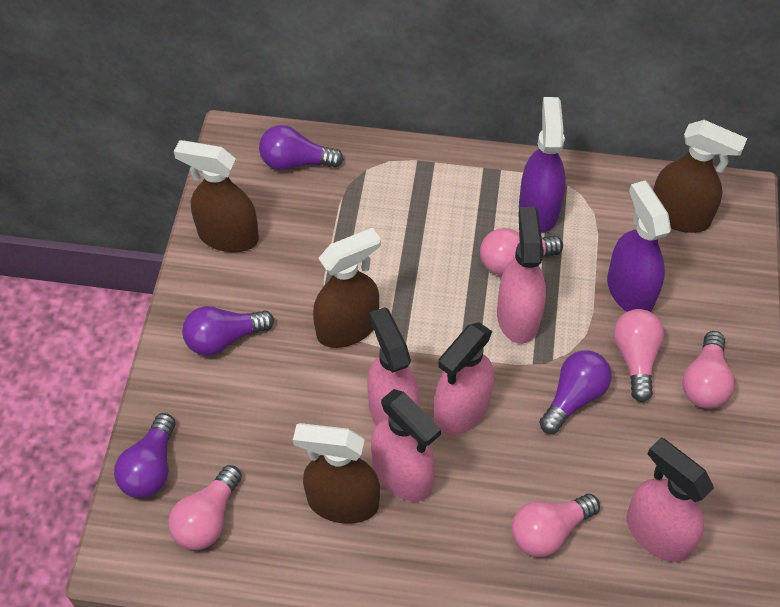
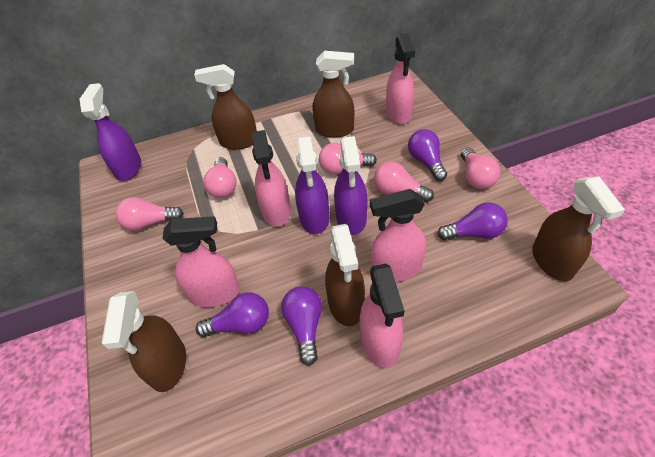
brown spray bottle: [174,140,259,252] [293,423,380,524] [313,228,381,348] [653,120,747,233] = 4 -> [102,291,186,392] [194,64,257,150] [312,51,354,138] [325,224,365,326] [532,177,625,281] = 5
purple spray bottle: [519,97,566,233] [607,181,671,312] = 2 -> [80,83,141,181] [295,136,329,234] [334,136,368,235] = 3

